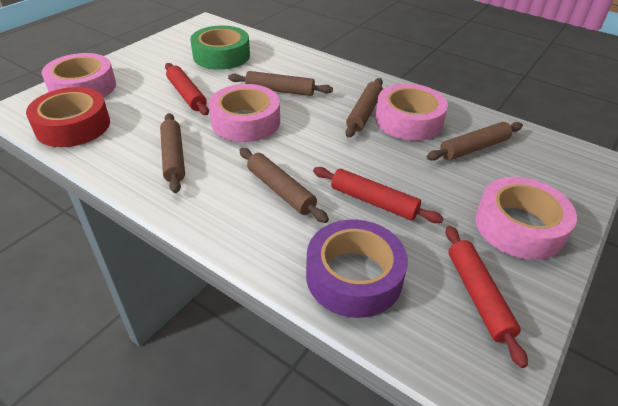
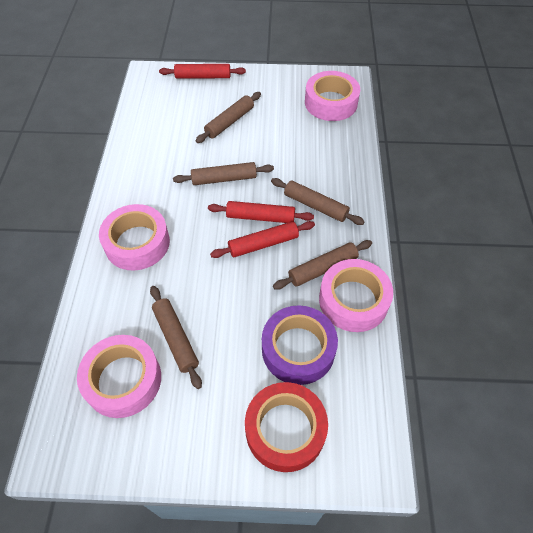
green tape: [190,26,250,70] = 1 -> none = 0

